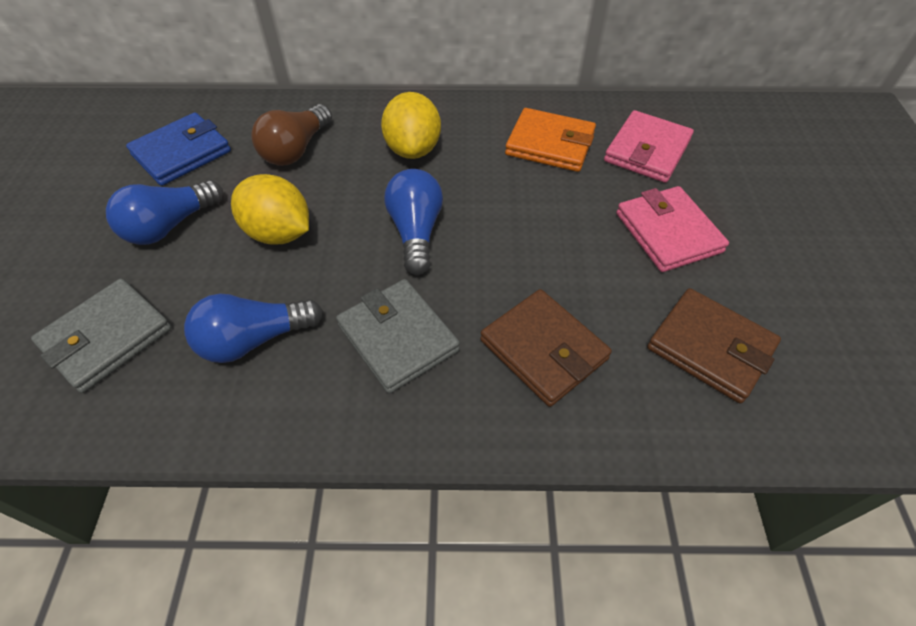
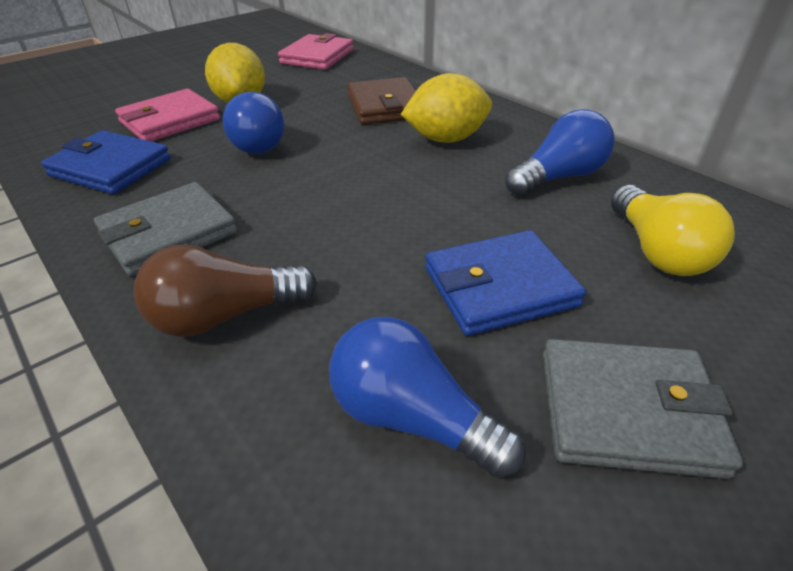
blue wallet: [126,112,231,186] = 1 -> [41,130,171,194] [425,230,586,336] = 2
brown wallet: [480,289,612,407] [647,288,781,403] = 2 -> [347,77,416,125] = 1
orange wallet: [505,108,596,172] = 1 -> none = 0
yellow light bulb: none = 0 -> [611,185,735,276] = 1

